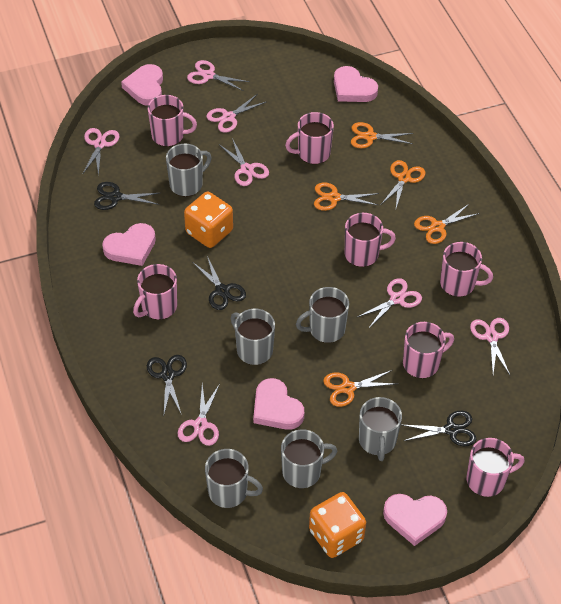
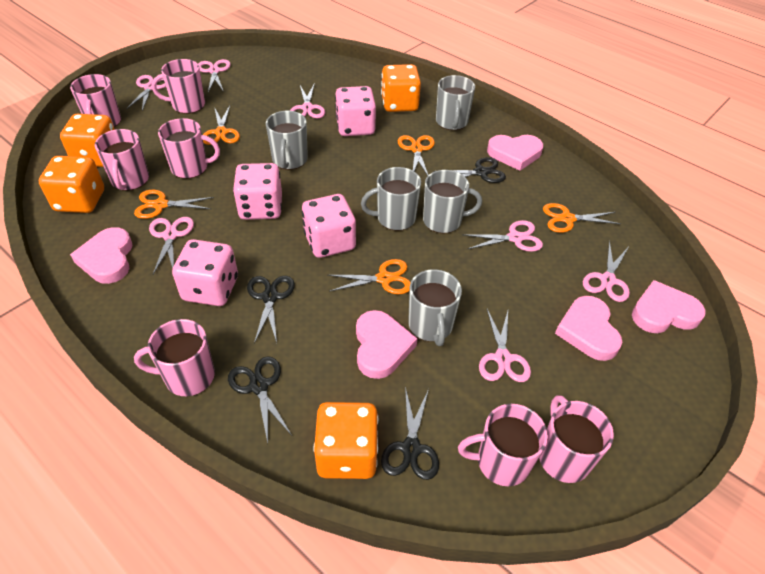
grey mug: [166,144,211,196] [205,449,263,508] [231,308,275,365] [281,429,337,488] [296,287,349,343] [359,397,402,461] = 6 -> [266,111,308,170] [361,167,421,231] [408,269,462,346] [423,170,482,234] [436,75,475,130] = 5
orange dice: [184,192,233,248] [309,492,366,558] = 2 -> [39,156,104,213] [60,114,115,167] [314,402,378,479] [381,64,421,112] = 4
pink dice: none = 0 -> [172,239,238,306] [233,163,282,220] [302,194,356,258] [335,86,376,136] = 4

